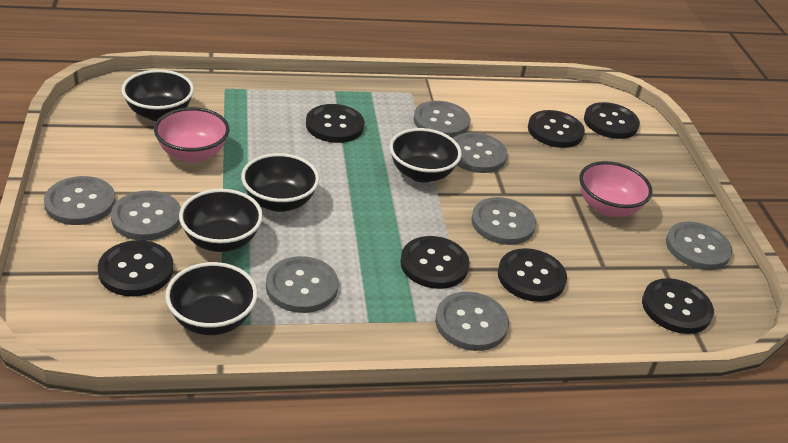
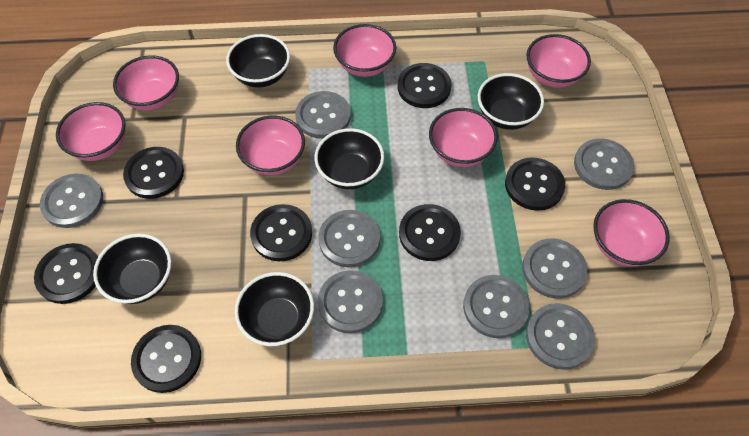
pink bowl: [154,107,229,162] [579,161,653,217] = 2 -> [56,102,126,161] [113,55,179,111] [236,115,305,175] [333,24,396,77] [429,108,498,167] [526,34,591,88] [593,199,670,267] = 7

